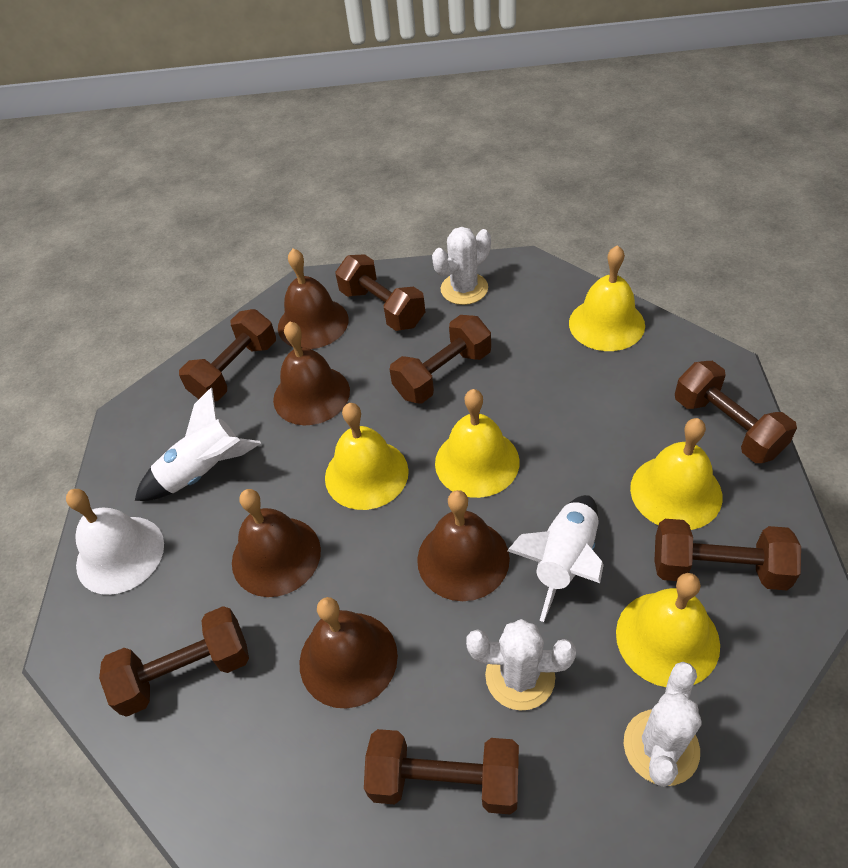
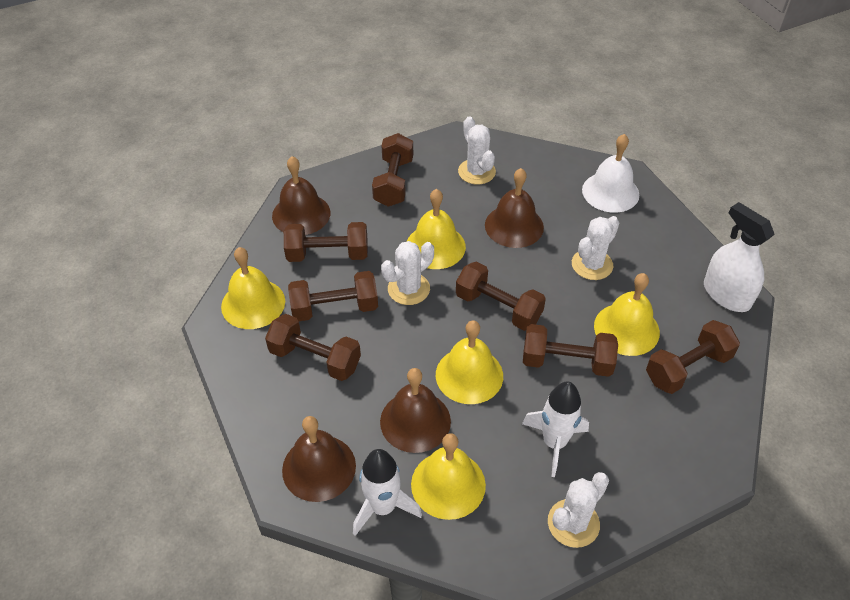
brown bell: [232,489,321,597] [273,321,350,425] [278,248,348,349] [299,597,398,709] [417,490,510,601] = 5 -> [272,156,330,235] [282,416,356,502] [380,368,451,453] [485,168,544,248] = 4
white cactus: [432,227,491,305] [466,619,576,711] [623,662,702,787] = 3 -> [381,241,434,305] [458,116,496,185] [548,472,609,548] [572,216,619,280] = 4
white spray bottle: none = 0 -> [704,202,775,312] = 1

